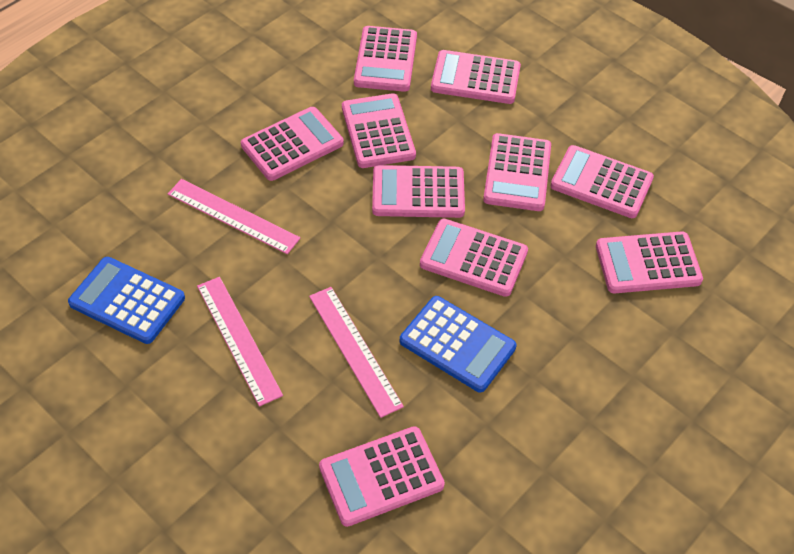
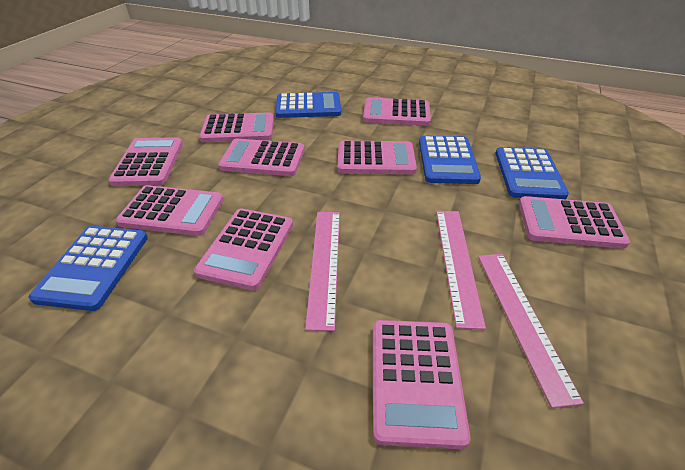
blue calculator: [68,257,185,344] [400,296,517,392] = 2 -> [29,226,148,311] [275,92,341,118] [419,136,481,184] [495,147,569,199] = 4
pink calculator: [241,107,344,181] [319,426,445,527] [342,93,416,168] [354,26,417,92] [372,165,465,218] [420,219,528,297] [431,50,521,104] [483,133,551,211] [551,145,654,218] [596,231,703,293] = 10 -> [108,137,183,186] [116,185,224,236] [194,208,293,290] [199,112,274,142] [218,139,304,176] [337,140,417,174] [363,98,431,126] [373,320,470,449] [519,196,630,249] = 9

